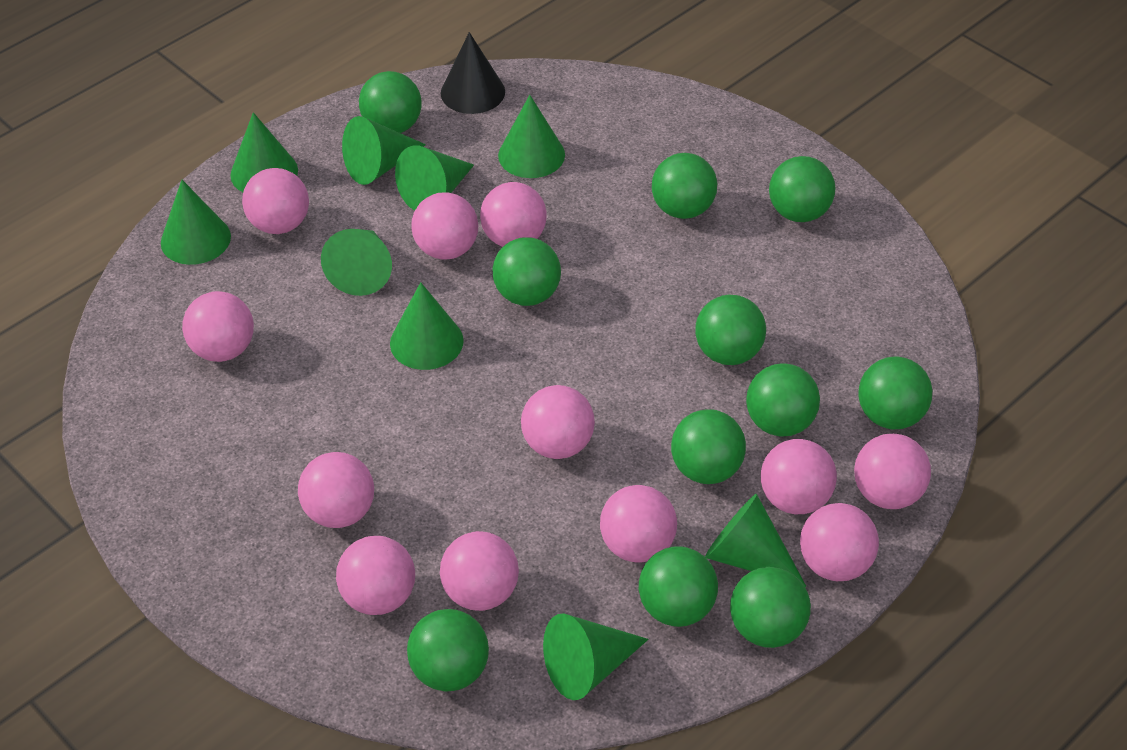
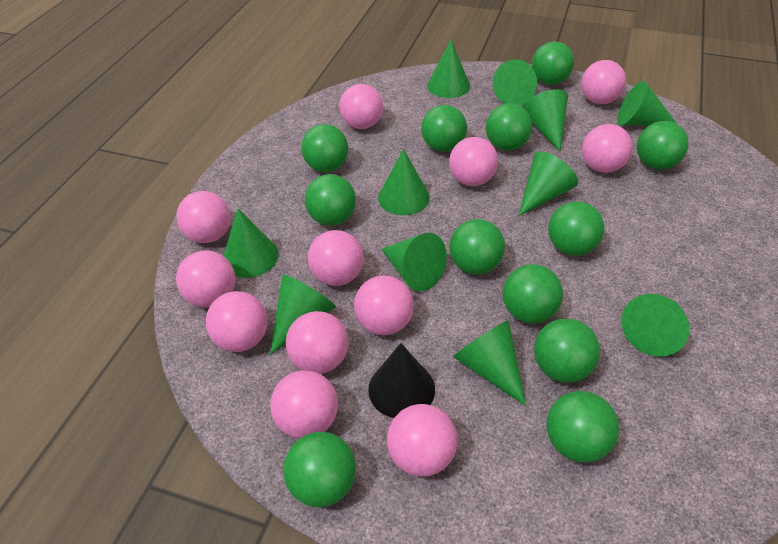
green ball: [359,71,422,133] [407,609,489,692] [492,237,561,306] [639,546,718,627] [652,153,717,219] [671,409,746,484] [695,295,766,365] [730,567,811,648] [746,363,820,437] [769,156,835,222] [858,356,932,430] = 11 -> [283,432,356,507] [301,124,349,172] [305,174,356,225] [421,105,467,152] [449,219,505,274] [486,103,532,150] [502,264,563,324] [532,42,574,85] [534,319,600,383] [546,391,619,462] [548,202,605,256] [637,121,689,170] = 12
green cone: [161,180,231,265] [230,112,298,192] [321,229,392,296] [342,116,426,185] [390,282,464,370] [395,145,474,211] [498,95,565,178] [543,613,648,700] [705,494,806,587] = 9 -> [223,209,279,278] [270,275,336,355] [378,149,430,215] [381,233,447,291] [427,40,470,98] [453,320,526,406] [493,59,537,105] [519,151,578,216] [523,89,568,151] [617,81,677,126] [621,294,689,356] = 11

